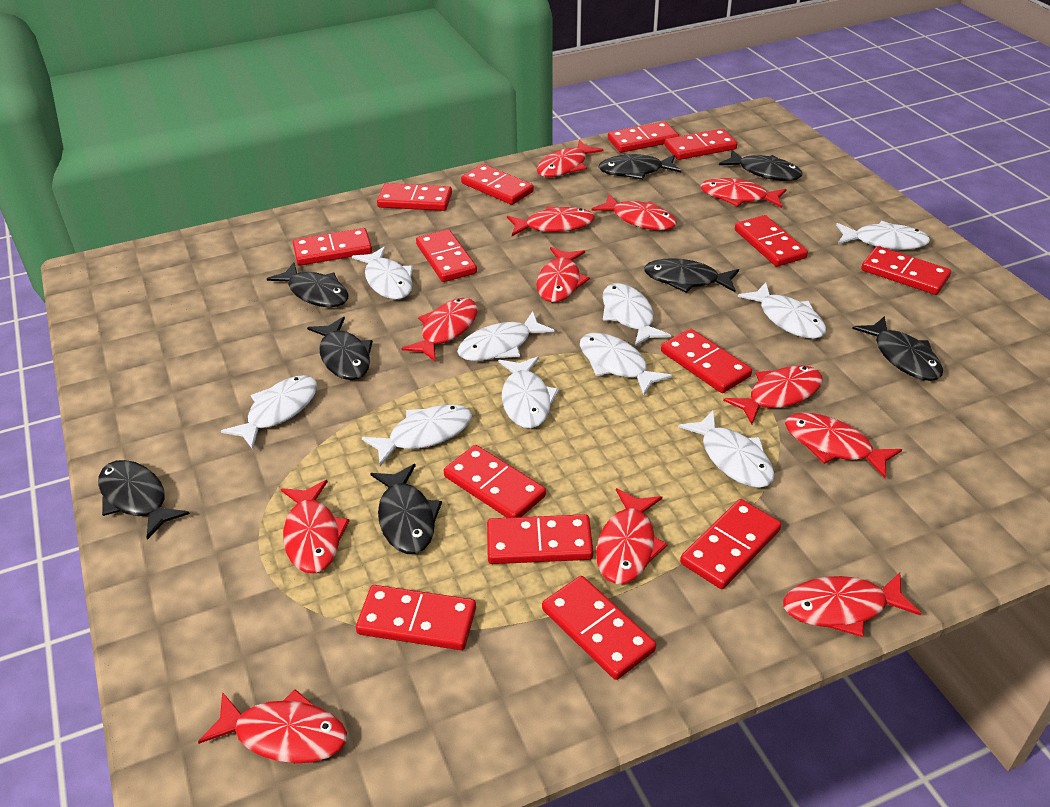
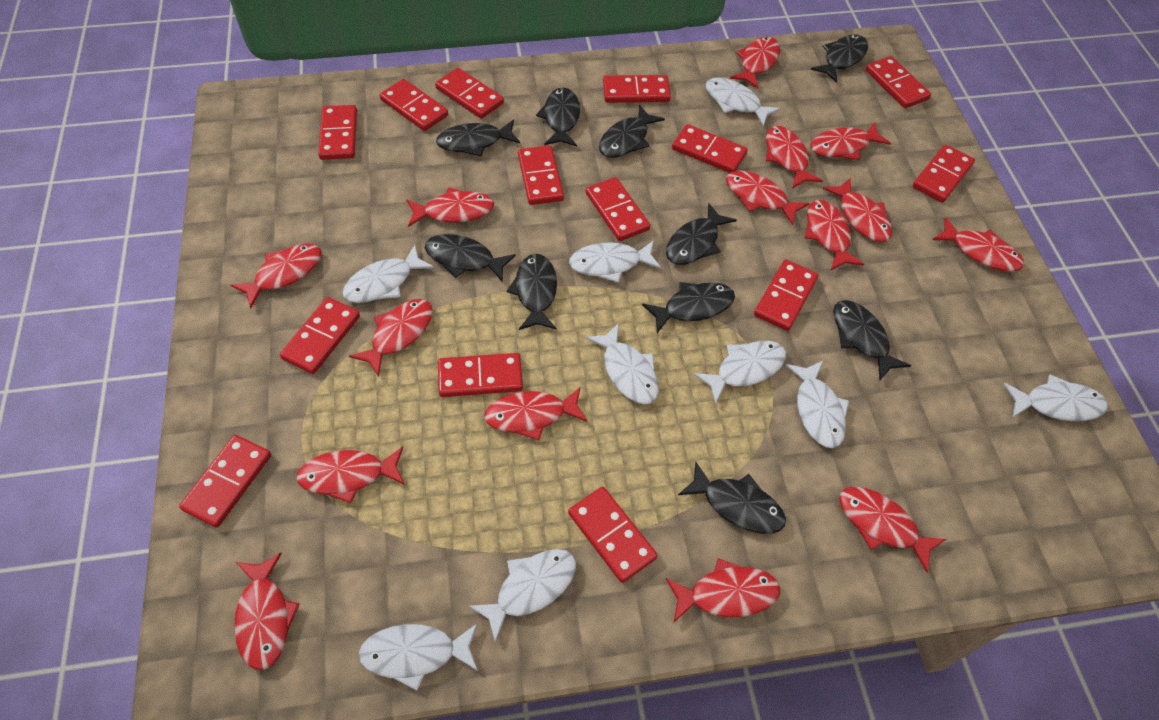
black fish: [98,460,190,540] [267,262,349,307] [307,316,373,380] [370,464,442,554] [598,154,681,180] [644,258,739,293] [719,150,803,181] [852,316,943,381] = 8 -> [425,234,516,283] [436,120,520,157] [507,254,557,330] [536,87,580,146] [599,105,665,158] [642,282,735,333] [666,203,737,265] [678,462,786,534] [811,35,868,83] [833,300,911,380] = 10
red fish: [198,689,347,763] [281,480,350,573] [401,298,478,361] [507,206,595,236] [536,247,590,302] [537,140,603,177] [592,194,677,230] [596,488,668,584] [700,178,787,208] [723,365,823,424] [783,573,922,637] [785,413,902,478] = 12 -> [231,244,322,308] [234,553,300,670] [296,447,405,504] [349,299,433,377] [406,187,494,227] [484,387,588,440] [665,558,780,622] [726,170,809,225] [730,36,780,88] [766,126,823,189] [805,200,864,271] [810,122,891,160] [823,177,892,242] [839,486,946,572] [932,217,1024,272] = 15
white fish: [221,375,317,450] [352,246,413,300] [362,404,472,466] [457,311,555,361] [499,356,559,428] [580,333,672,396] [602,283,671,346] [678,410,774,488] [738,282,826,339] [836,221,930,250] = 10 -> [342,244,434,303] [358,623,478,691] [469,549,576,643] [569,240,661,283] [586,323,659,404] [694,341,786,404] [705,78,781,127] [786,361,849,448] [1004,374,1108,421] = 9

